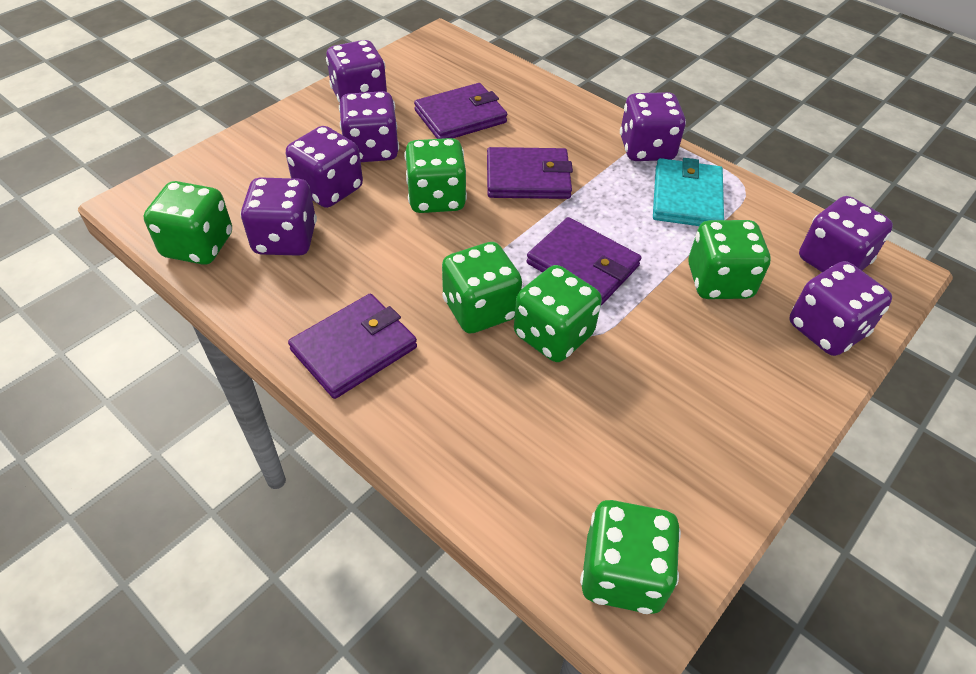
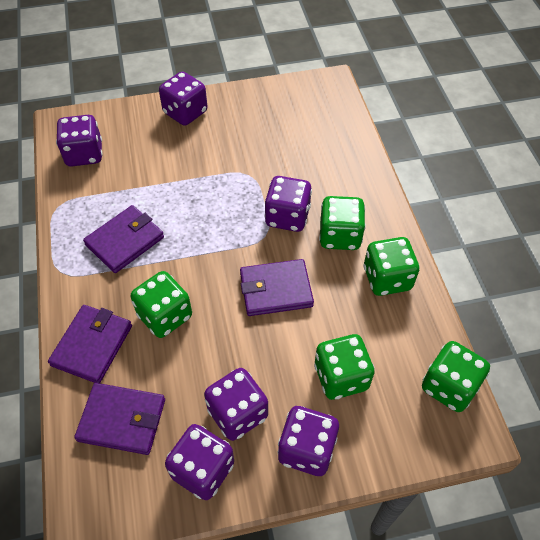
green dice: [144,181,232,265] [404,138,467,213] [442,242,522,334] [514,265,602,362] [580,500,681,614] [689,220,771,299] = 6 -> [130,271,192,338] [314,334,375,400] [319,196,366,250] [364,237,420,296] [422,341,490,412] = 5
purple dice: [240,177,317,256] [286,126,363,208] [326,40,387,103] [339,91,399,162] [620,92,686,161] [789,261,892,356] [799,196,893,272] = 7 -> [56,115,103,167] [159,72,208,126] [165,424,234,500] [204,368,268,441] [264,176,312,232] [277,406,339,476] = 6
turquoise wallet: [653,158,724,226] = 1 -> none = 0

